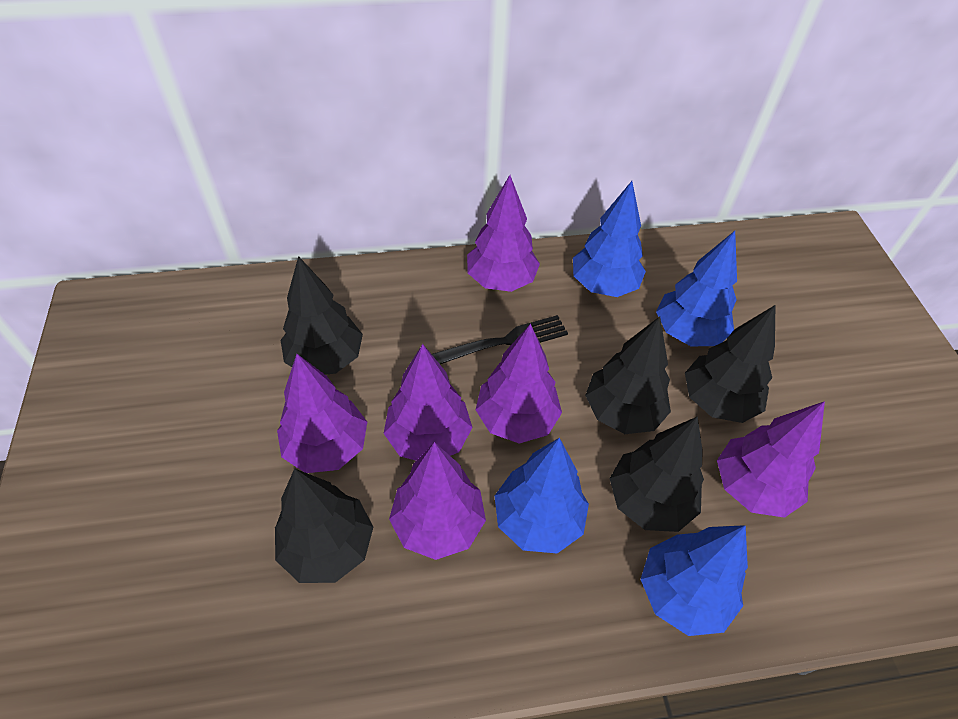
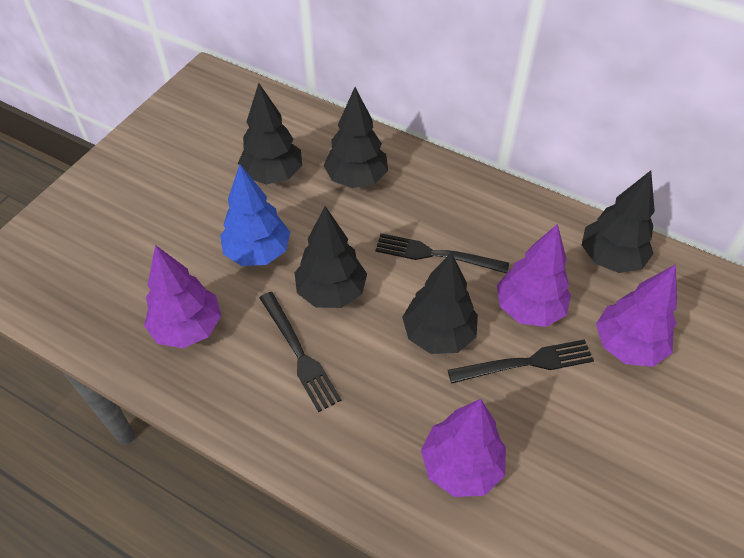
black fork: [432,315,568,364] = 1 -> [259,292,341,412] [375,233,509,274] [448,339,594,383] = 3
blue tree: [495,438,589,553] [573,181,646,297] [641,525,748,636] [656,231,737,346] = 4 -> [220,164,290,266] = 1
purple tree: [277,354,367,473] [384,344,473,461] [389,442,486,560] [467,175,540,292] [475,324,562,444] [717,401,825,518] = 6 -> [144,245,221,348] [421,399,506,497] [497,224,571,327] [596,264,677,367] = 4

